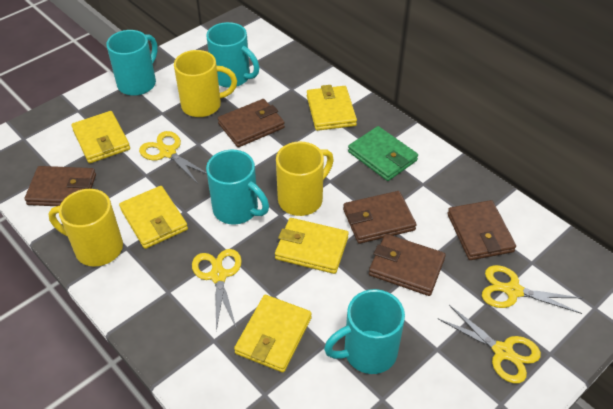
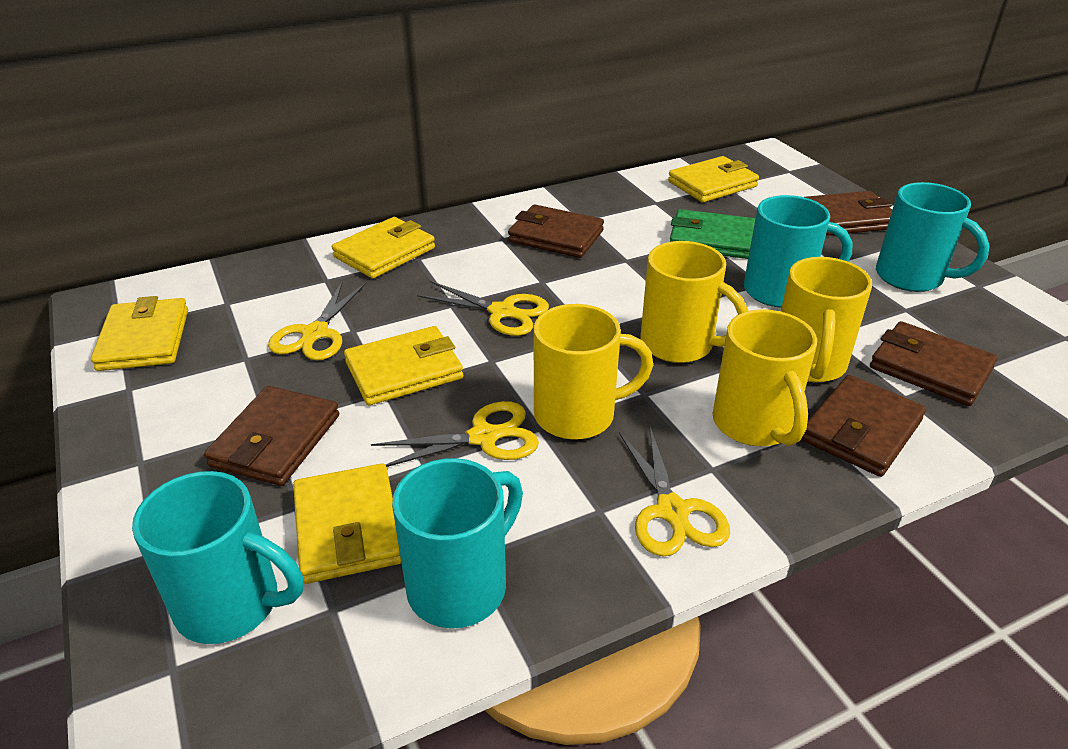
yellow mug: [48,189,123,266] [174,50,237,117] [276,142,334,216] = 3 -> [534,304,653,440] [640,241,749,363] [713,309,817,446] [781,257,872,382] = 4

